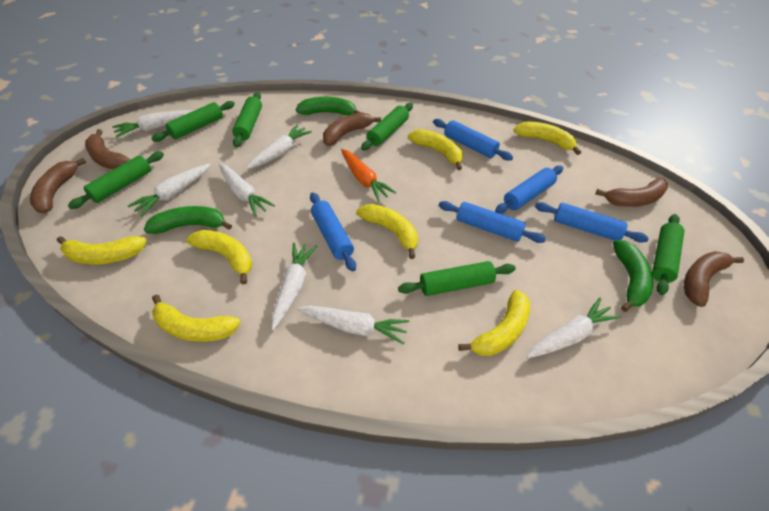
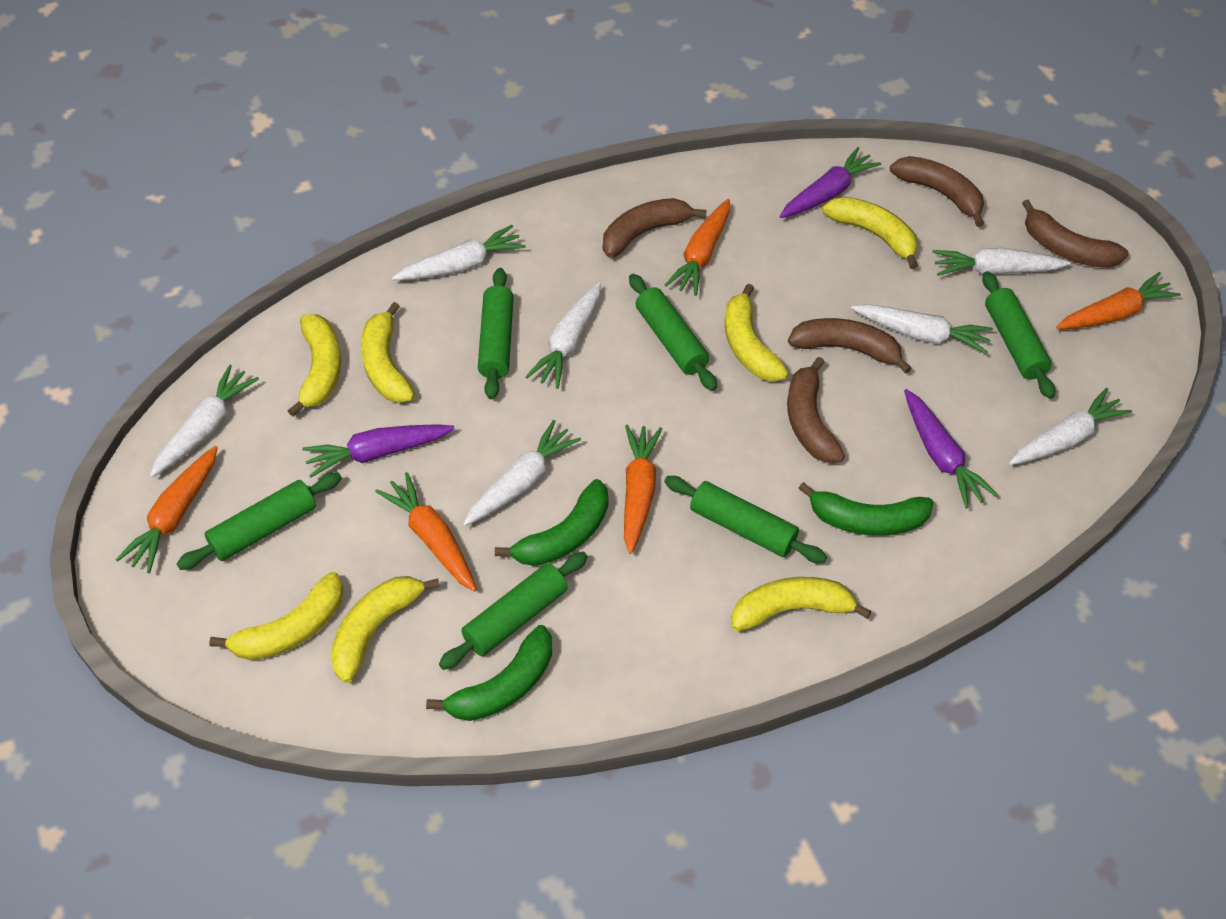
blue rolling pin: [310,192,356,271] [433,119,513,161] [439,201,546,243] [495,165,563,214] [535,202,649,243] = 5 -> none = 0
orange carrot: [341,149,396,201] = 1 -> [115,446,218,573] [375,472,476,591] [624,425,662,554] [665,199,730,296] [1056,272,1181,329] = 5
purple carrot: none = 0 -> [302,424,455,478] [779,147,881,218] [904,389,998,509] = 3

